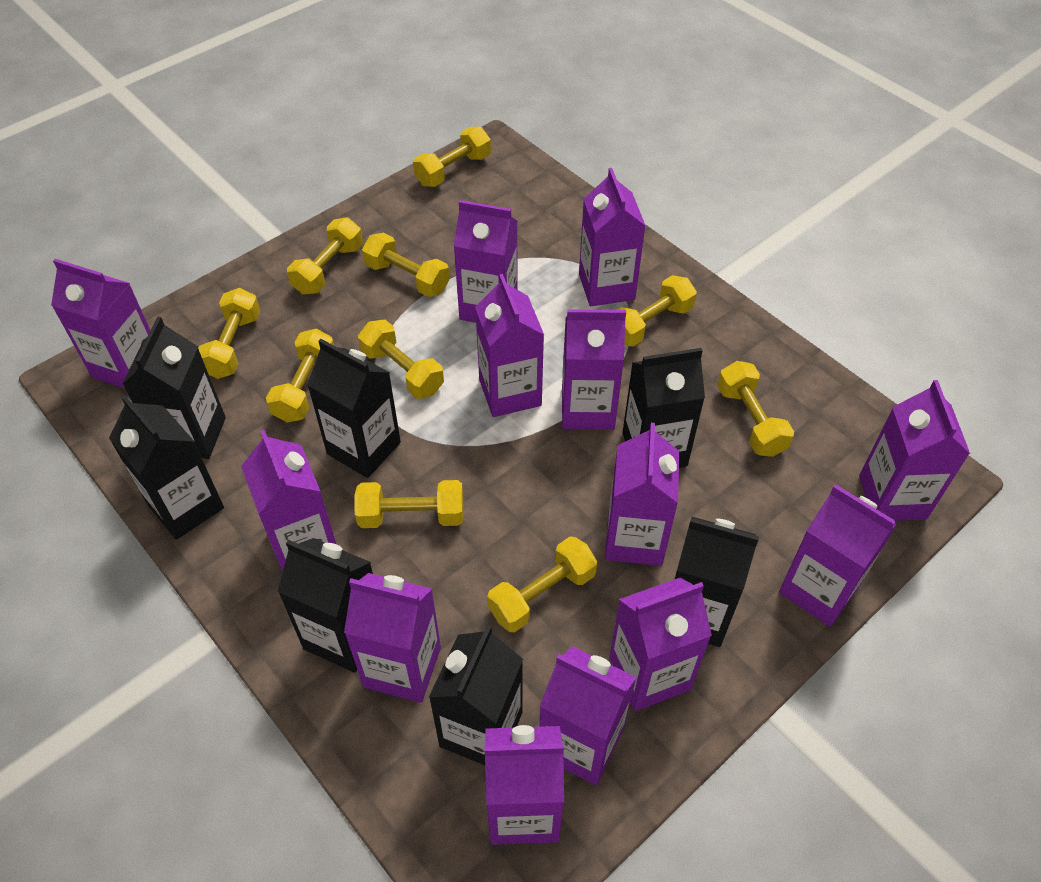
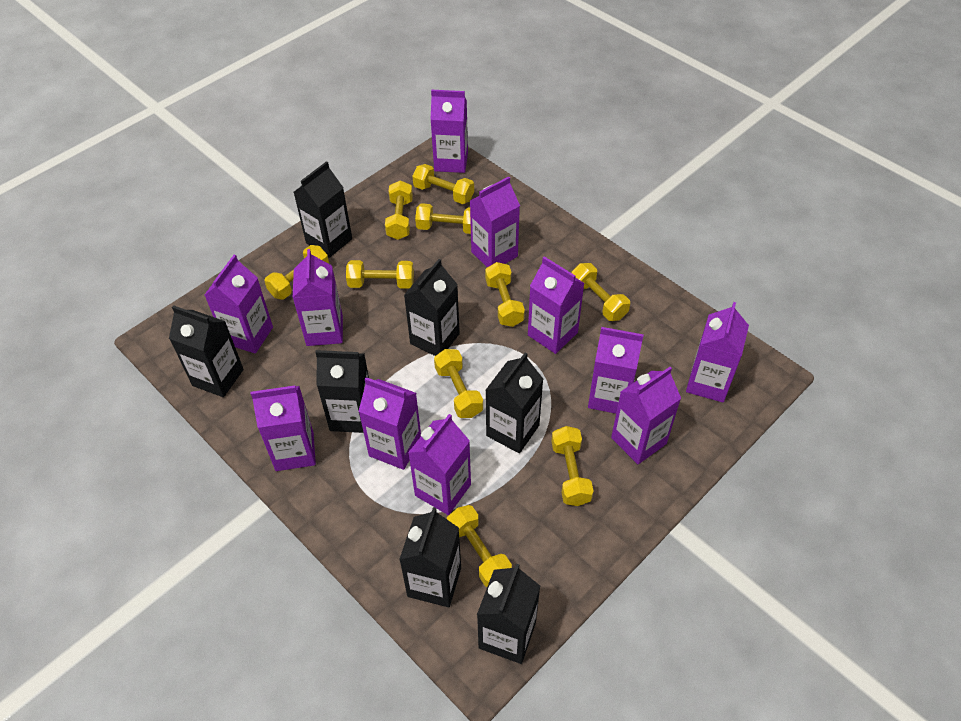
purple carton: [51,259,151,389] [241,430,336,572] [344,573,441,703] [454,200,518,323] [475,274,544,417] [484,725,564,845] [539,646,637,785] [562,309,626,430] [579,168,646,306] [605,423,679,566] [609,577,712,711] [779,484,897,627] [859,380,970,521] = 13 -> [205,255,273,354] [251,385,316,471] [293,249,343,346] [358,377,421,470] [408,414,471,515] [431,90,468,173] [470,176,520,267] [528,256,584,354] [588,327,644,414] [611,367,681,464] [686,302,749,402] = 11

